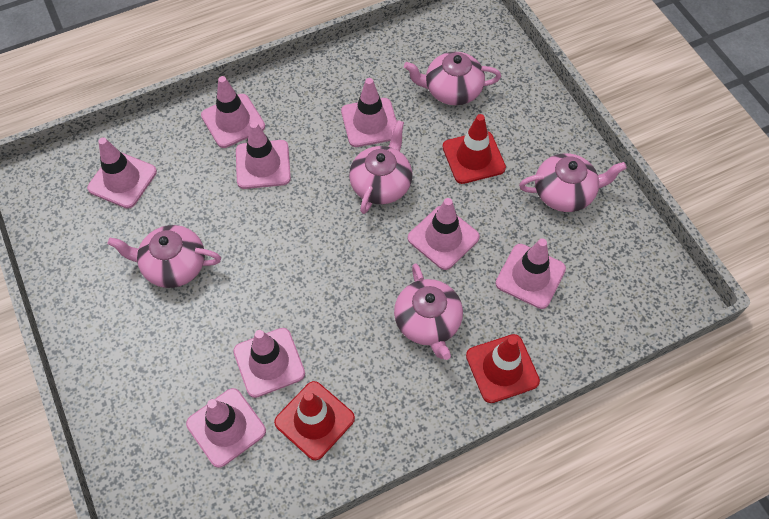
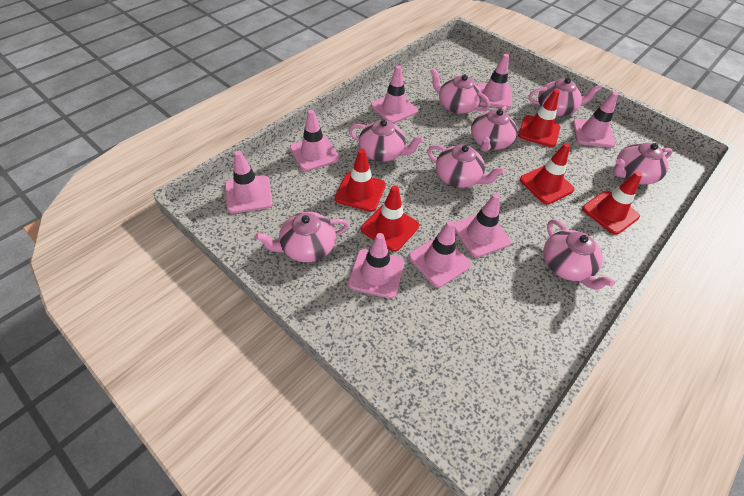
pink teapot: [107,225,221,288] [349,120,412,214] [394,263,463,360] [404,52,501,105] [519,153,627,212] = 5 -> [255,212,349,262] [348,120,424,162] [427,144,505,188] [430,68,490,114] [471,106,517,152] [529,77,602,117] [543,219,615,290] [613,143,673,185] = 8
red traffic cone: [274,381,355,460] [443,114,506,184] [466,334,540,403] = 3 -> [334,149,386,212] [361,186,419,252] [518,89,560,147] [520,143,575,205] [582,172,642,235] = 5

